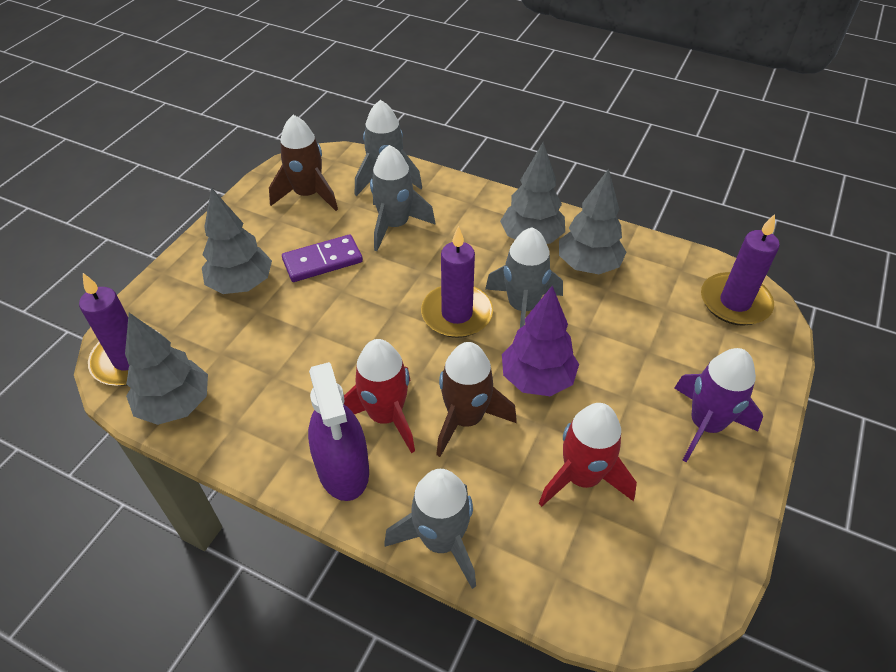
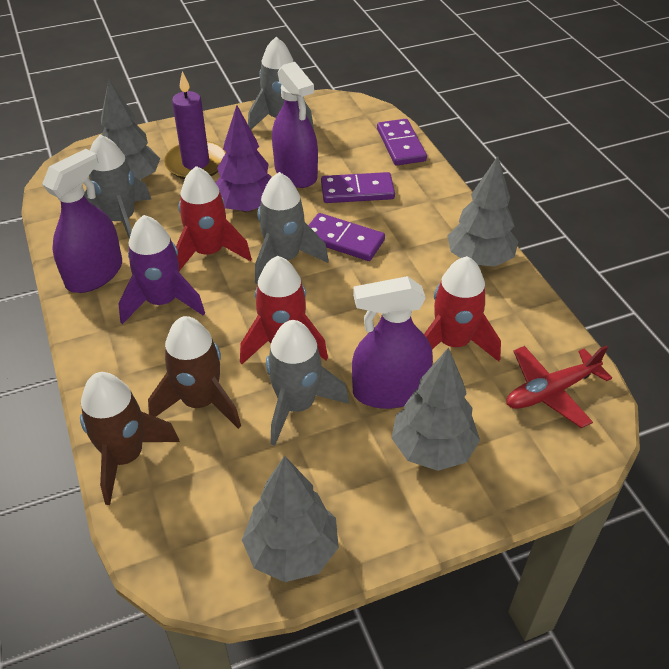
purple candle: [79,273,158,386] [421,226,493,338] [701,214,780,326] = 3 -> [164,71,226,179] = 1
purple domino: [282,234,363,282] = 1 -> [308,213,385,261] [321,172,395,203] [377,119,427,166] = 3
purple spray bottle: [308,362,369,501] = 1 -> [42,149,122,293] [272,62,318,188] [352,276,433,409] = 3
red plane: none = 0 -> [507,346,612,428] = 1
red rocket: [344,339,415,453] [539,403,637,507] = 2 -> [176,166,252,271] [240,256,328,364] [424,256,501,362] = 3

